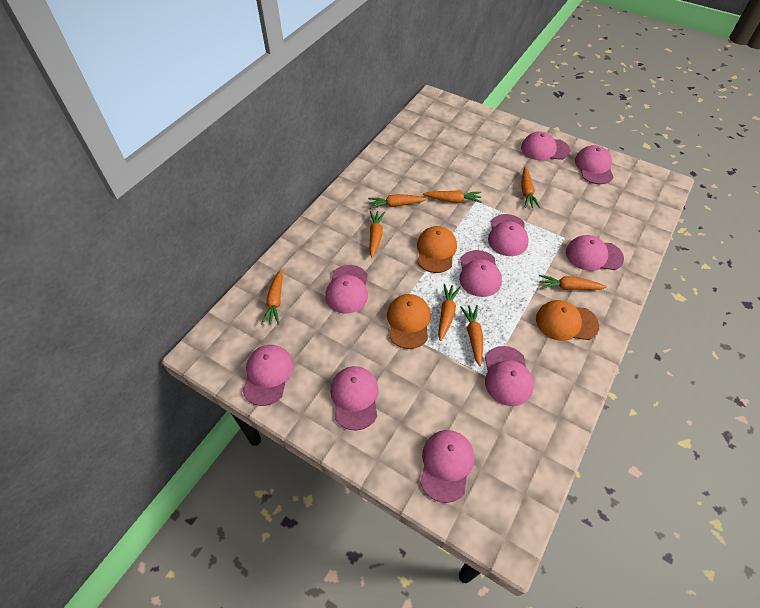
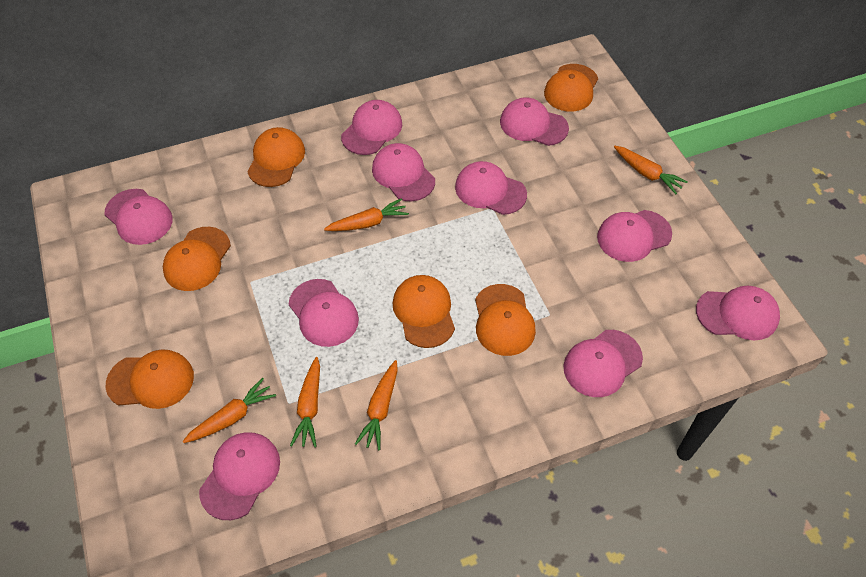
orange cap: [387,294,431,349] [417,226,457,273] [536,300,599,341] = 3 -> [106,349,194,409] [163,227,231,291] [248,127,305,187] [393,275,455,348] [475,284,536,356] [544,64,598,112] = 6
orange carrot: [261,270,283,325] [368,194,427,209] [369,211,385,258] [423,191,481,203] [438,284,461,341] [460,305,483,366] [521,167,540,208] [539,275,607,290] = 8 -> [182,378,276,443] [290,357,320,447] [324,198,409,231] [355,360,398,450] [614,146,688,194] = 5

